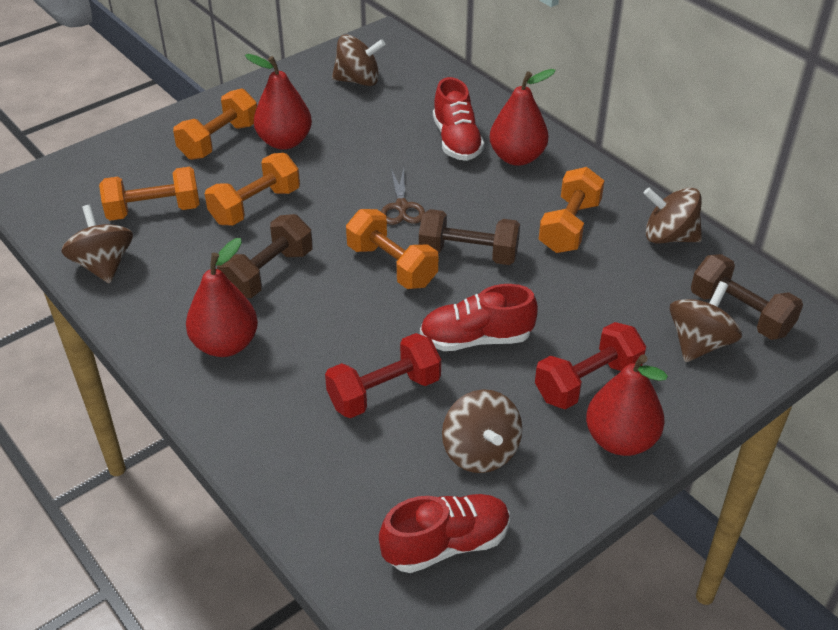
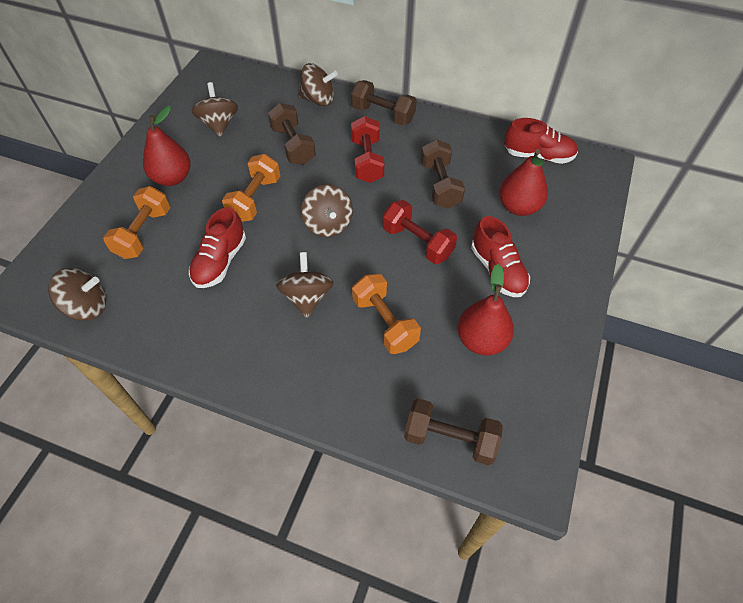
brown dumbbell: [217,214,313,298] [419,209,520,265] [691,254,803,340] = 3 -> [268,103,316,165] [351,80,417,125] [404,398,503,465] [421,139,465,209] = 4
brown scissors: [381,168,425,225] = 1 -> none = 0
orange dumbbell: [99,167,200,221] [173,88,257,160] [205,153,300,226] [346,209,438,289] [539,167,604,253] = 5 -> [103,186,170,259] [222,154,280,222] [352,274,421,354] = 3
red pear: [186,238,258,357] [245,54,312,150] [490,69,556,166] [586,354,668,456] = 4 -> [143,106,191,186] [458,264,514,356] [499,149,548,216] = 3

